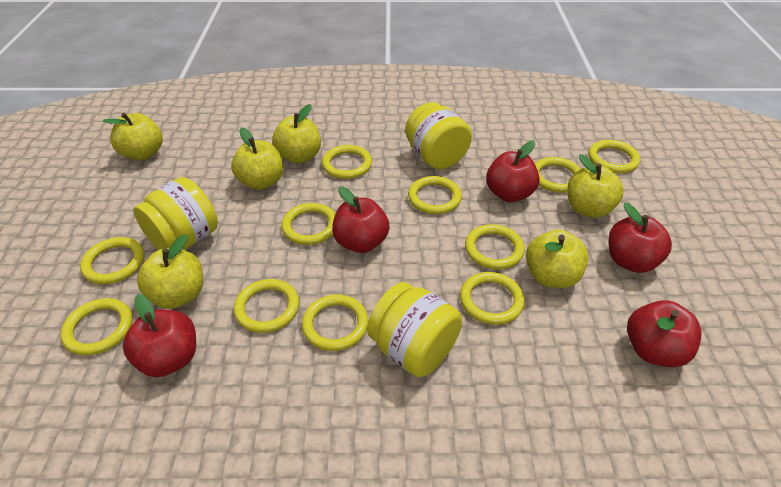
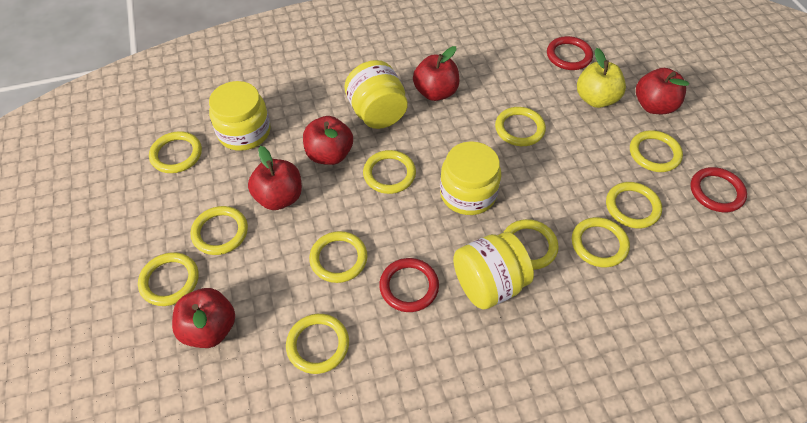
red ring: none = 0 -> [379,258,439,312] [547,36,593,70] [690,167,747,212] = 3
yellow apple: [103,113,163,160] [137,234,203,309] [231,128,283,190] [272,104,321,164] [526,230,589,288] [567,154,624,218] = 6 -> [577,48,626,108] = 1
yellow jar: [134,177,218,250] [367,282,462,377] [405,102,472,169] = 3 -> [209,81,271,151] [344,60,408,129] [440,141,501,215] [453,232,534,310] = 4

